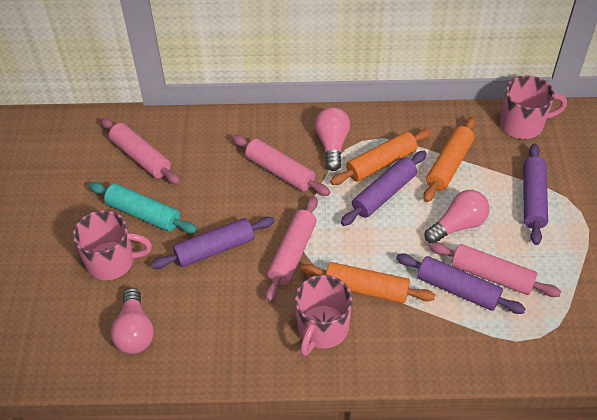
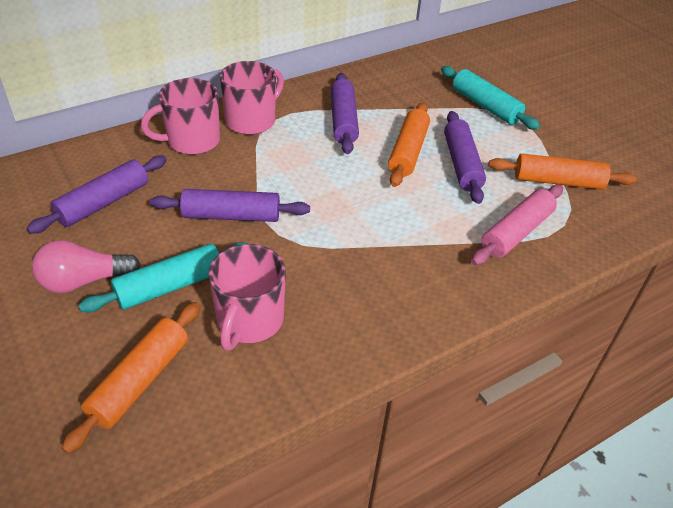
pink light bulb: [111,288,154,354] [315,107,350,171] [424,190,489,243] = 3 -> [32,240,141,293] = 1
pink rolling pin: [101,118,180,185] [232,135,330,196] [265,196,318,302] [429,242,561,297] = 4 -> [471,184,563,265] = 1
turquoise rolling pin: [89,182,197,233] = 1 -> [78,242,248,312] [441,66,540,130] = 2

